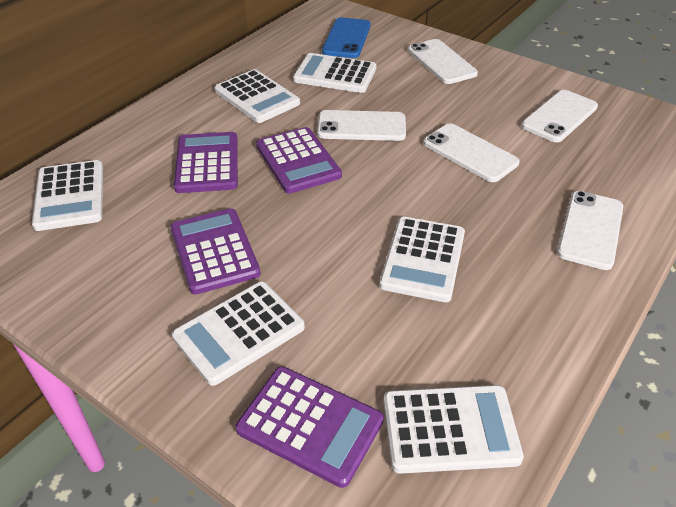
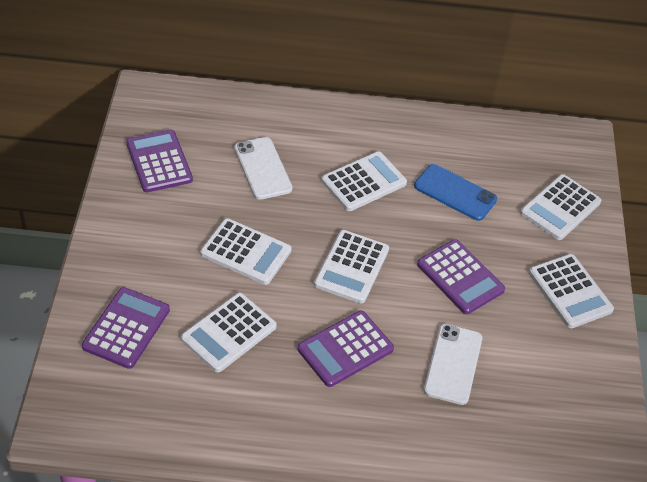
white phone: [317,110,406,141] [408,39,478,84] [423,123,520,182] [521,90,598,143] [557,191,623,270] = 5 -> [234,137,293,200] [424,324,482,405] = 2

